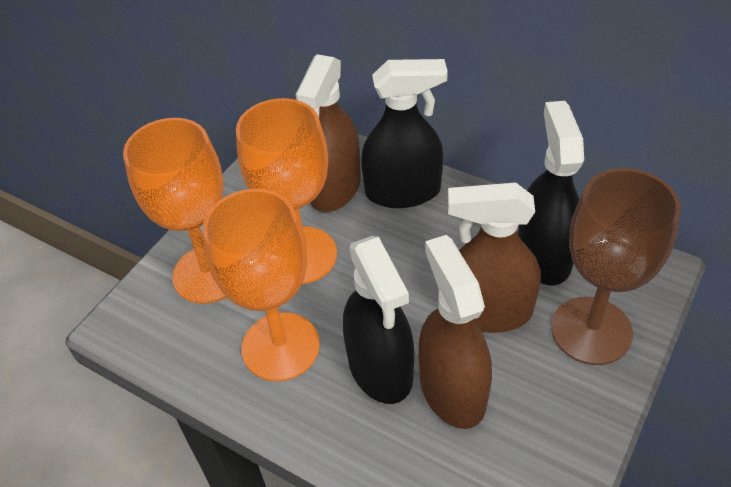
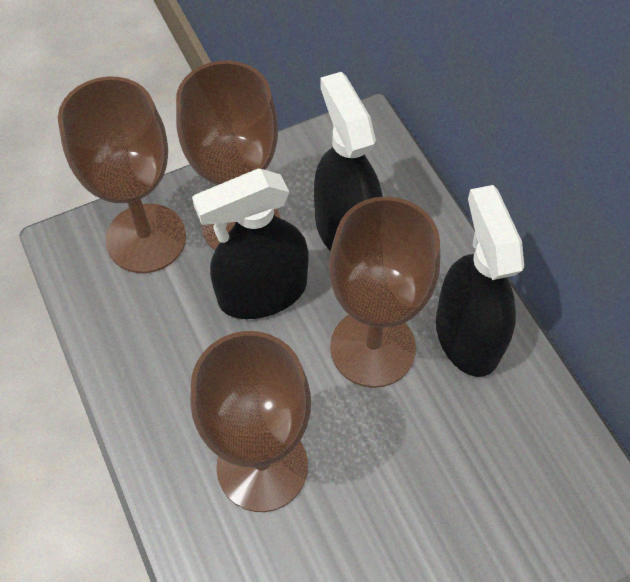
brown goblet: [551,168,681,365] = 1 -> [58,77,186,273] [176,61,280,250] [190,331,311,512] [329,196,440,388] = 4
brown spray bottle: [295,54,361,212] [419,235,492,429] [448,183,541,333] = 3 -> none = 0
orange goblet: [123,118,226,304] [203,189,320,381] [236,98,337,284] = 3 -> none = 0

